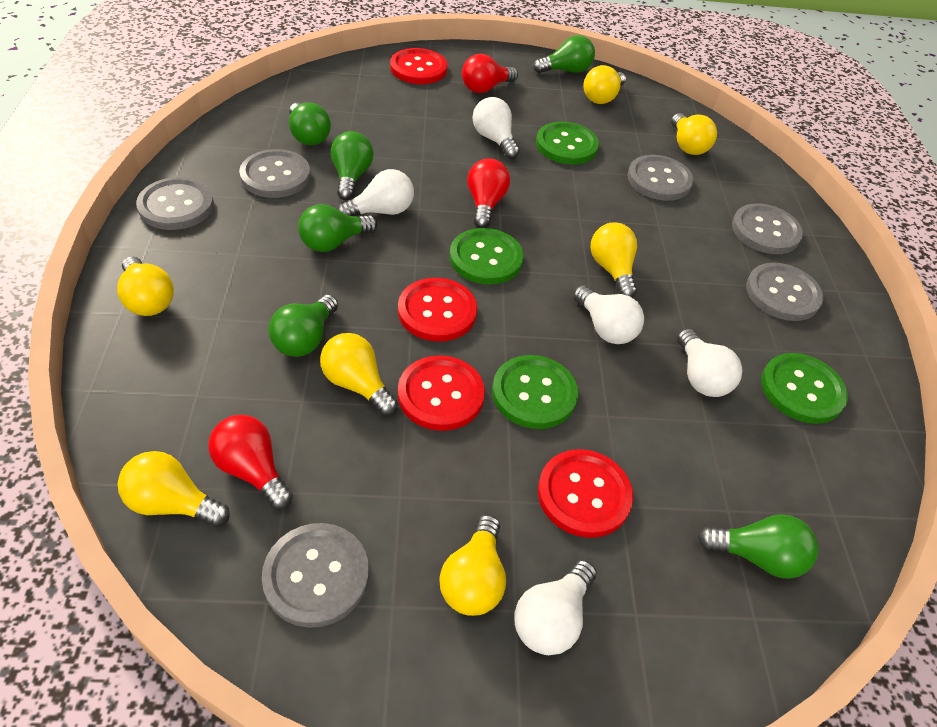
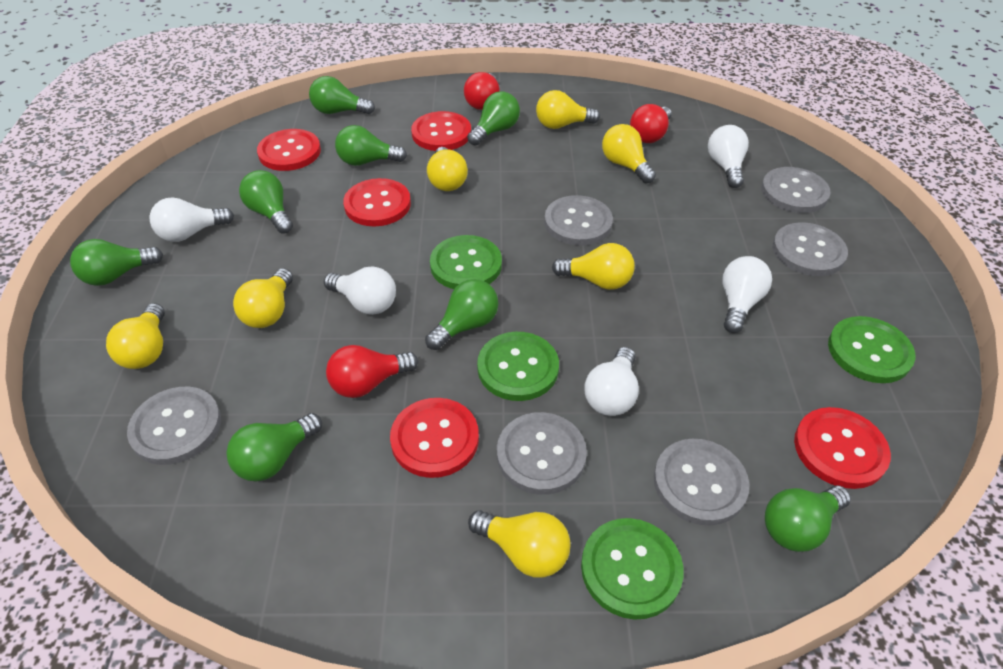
green light bulb: [269,295,338,357] [289,102,331,145] [298,204,377,252] [331,131,374,200] [533,35,595,73] [698,514,818,579] = 6 -> [70,239,163,286] [226,413,322,481] [239,170,293,234] [309,76,375,114] [335,125,407,166] [425,279,498,350] [467,91,520,146] [765,485,851,552] = 8
red button: [390,48,447,84] [398,278,477,342] [398,356,485,431] [538,449,633,538] = 4 -> [257,129,321,171] [343,178,411,227] [390,398,479,478] [411,111,471,151] [794,407,891,489] = 5

